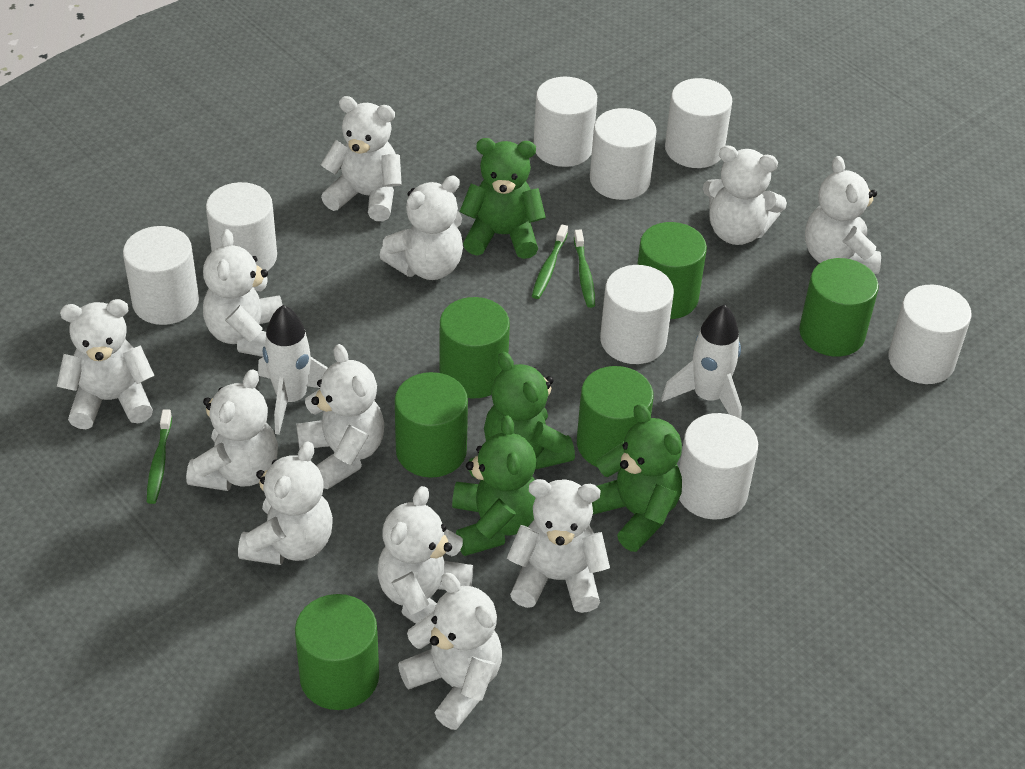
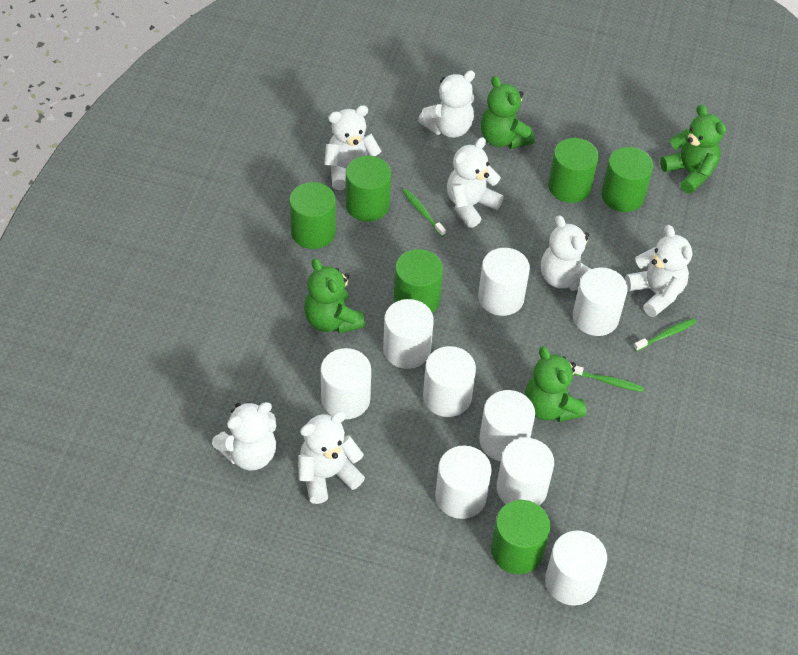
white cylinder: [123,226,199,325] [206,182,277,271] [534,77,597,167] [590,108,657,200] [600,265,674,364] [665,78,732,168] [679,413,758,519] [888,285,972,384] = 8 -> [321,348,371,419] [383,299,434,369] [423,346,476,417] [435,446,492,519] [478,248,530,316] [479,390,535,461] [497,438,554,506] [545,531,607,606] [573,267,628,336] = 9
white rocket: [258,305,328,435] [661,304,742,419] = 2 -> none = 0
white teddy bear: [57,299,155,429] [186,369,278,491] [203,229,282,357] [238,441,333,565] [296,344,384,489] [321,96,402,221] [377,486,473,624] [379,176,463,280] [398,573,502,730] [507,479,610,613] [703,145,787,245] [805,156,881,274] = 12 -> [212,402,276,471] [298,411,365,504] [324,105,382,190] [418,70,475,138] [447,137,504,228] [541,215,591,291] [625,225,692,317] = 7

